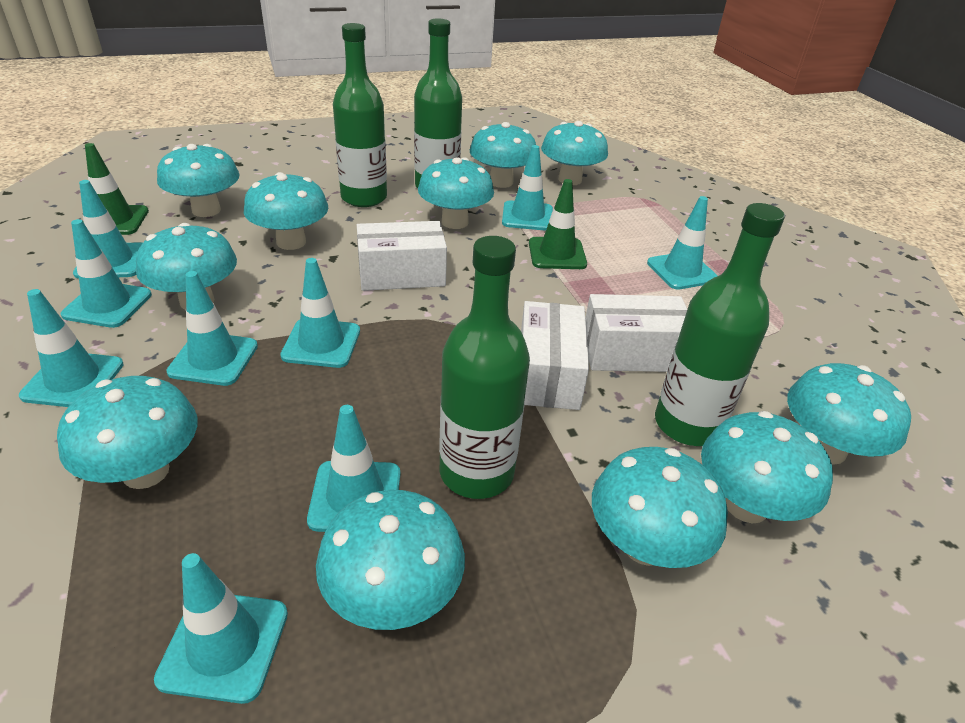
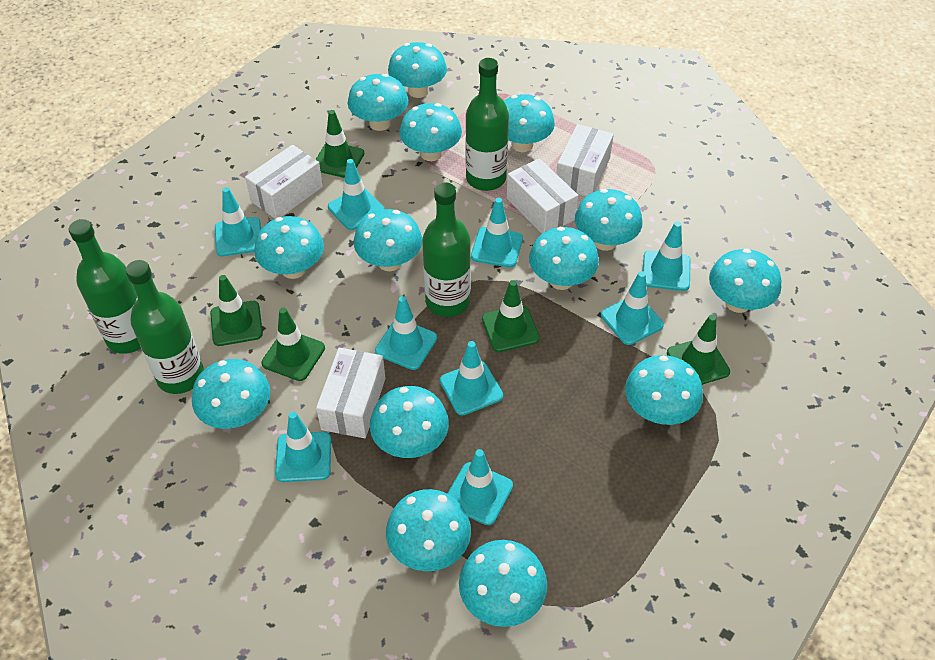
green traffic cone: [83,143,149,235] [529,179,587,269] = 2 -> [210,275,263,346] [261,308,325,381] [315,110,365,178] [482,280,540,352] [667,315,730,385] = 5
turquoise mushroom: [57,376,197,489] [136,223,237,310] [157,144,240,217] [244,172,328,250] [316,490,465,630] [418,157,494,229] [470,122,536,188] [541,121,608,185] [592,447,728,568] [701,411,833,523] [787,363,911,465] = 11 -> [192,359,270,429] [254,216,324,279] [348,74,408,131] [354,209,422,271] [370,386,449,458] [386,489,471,571] [388,42,447,98] [399,103,462,161] [459,540,547,627] [504,95,555,152] [529,227,599,290] [575,189,643,251] [625,355,703,425] [709,248,781,313] = 14
white box: [357,221,447,291] [521,301,589,410] [585,294,687,372] = 3 -> [245,145,323,219] [316,348,386,438] [507,158,578,233] [556,124,614,196] = 4

